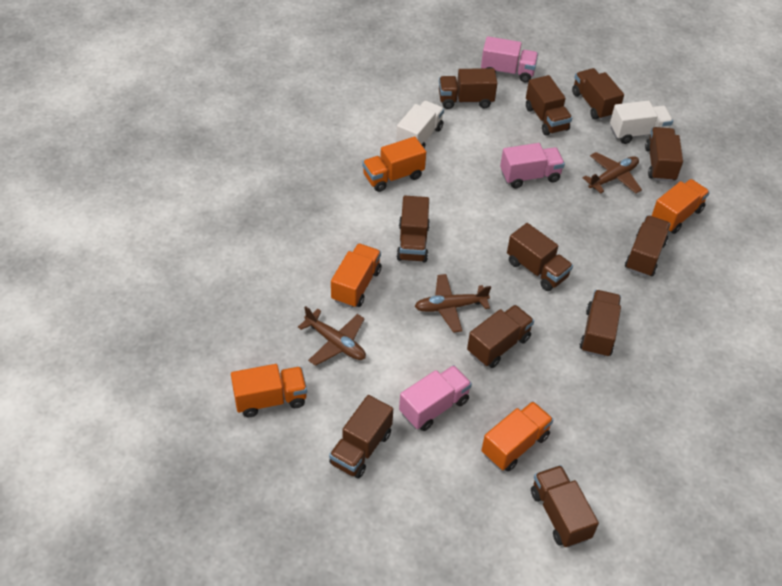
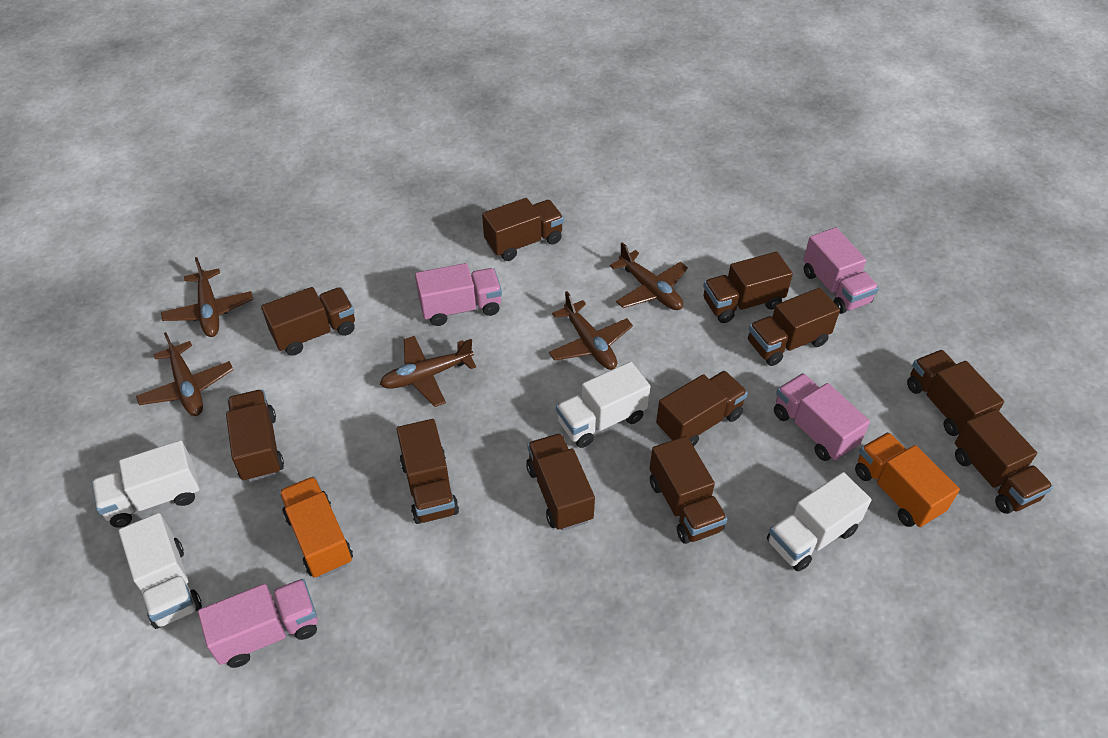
brown plane: [298,306,366,366] [415,274,491,333] [583,152,642,194] = 3 -> [136,332,233,416] [161,257,253,337] [380,336,476,407] [549,291,633,370] [610,242,688,310] = 5
orange truck: [231,364,307,417] [331,243,381,308] [362,137,426,192] [481,401,554,471] [652,179,710,234] = 5 -> [279,476,353,578] [855,432,960,528] = 2
pink truck: [399,365,472,431] [481,36,538,82] [500,143,565,188] = 3 -> [198,579,318,668] [415,263,502,326] [774,373,870,461] [803,227,879,314] = 4
white truck: [396,101,444,149] [610,101,673,144] = 2 -> [92,440,200,528] [119,513,202,629] [556,362,650,448] [767,472,872,571] = 4

